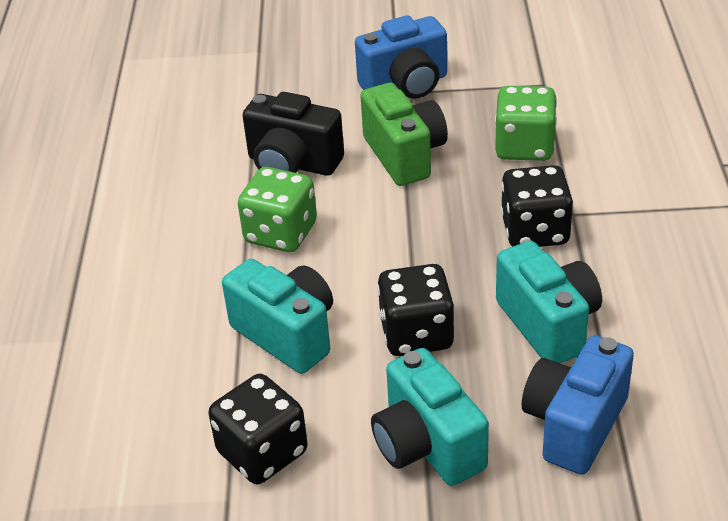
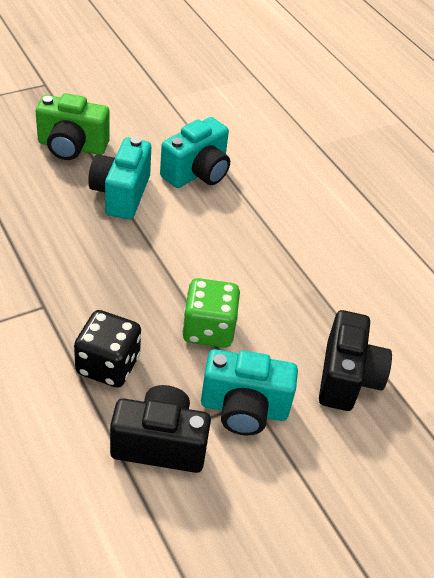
black camera: [243,92,344,176] = 1 -> [110,385,211,473] [319,310,392,411] = 2
black dice: [208,374,308,484] [377,264,455,356] [501,165,573,247] = 3 -> [74,310,141,388] = 1
blue camera: [355,15,447,99] [522,335,634,475] = 2 -> none = 0
green dice: [238,167,317,252] [495,86,557,161] = 2 -> [182,278,240,348] = 1

